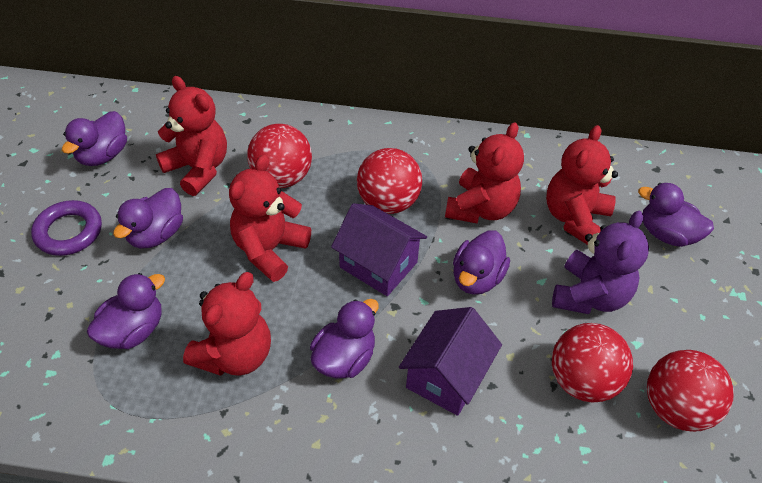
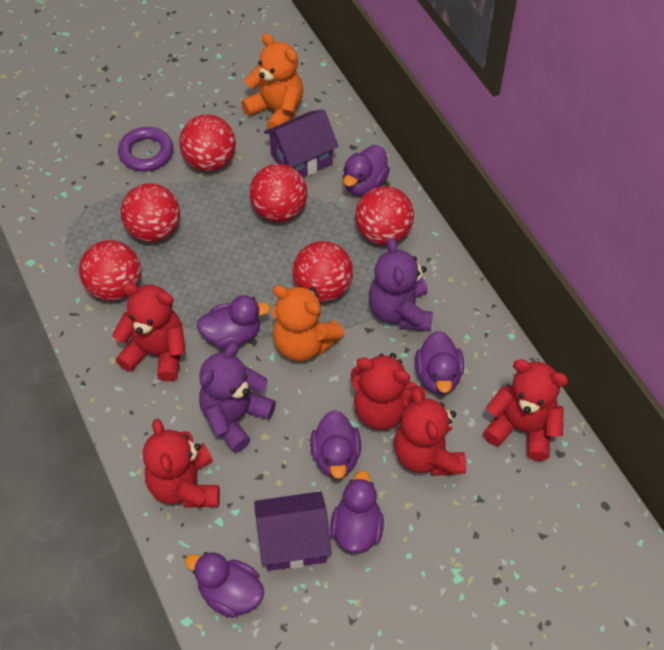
orange teddy bear: none = 0 -> [241,33,303,129] [272,285,344,362] = 2
purple teddy bear: [552,211,649,314] = 1 -> [199,343,276,453] [369,238,433,332] = 2
red ball: [247,124,312,188] [357,148,422,214] [552,323,633,402] [647,350,734,432] = 4 -> [79,240,141,301] [121,183,180,242] [179,114,236,171] [249,164,307,222] [293,241,353,302] [355,186,414,245] = 6

